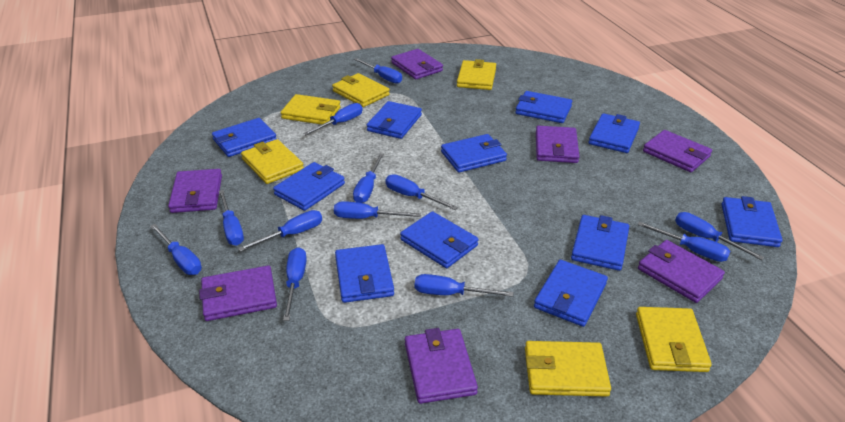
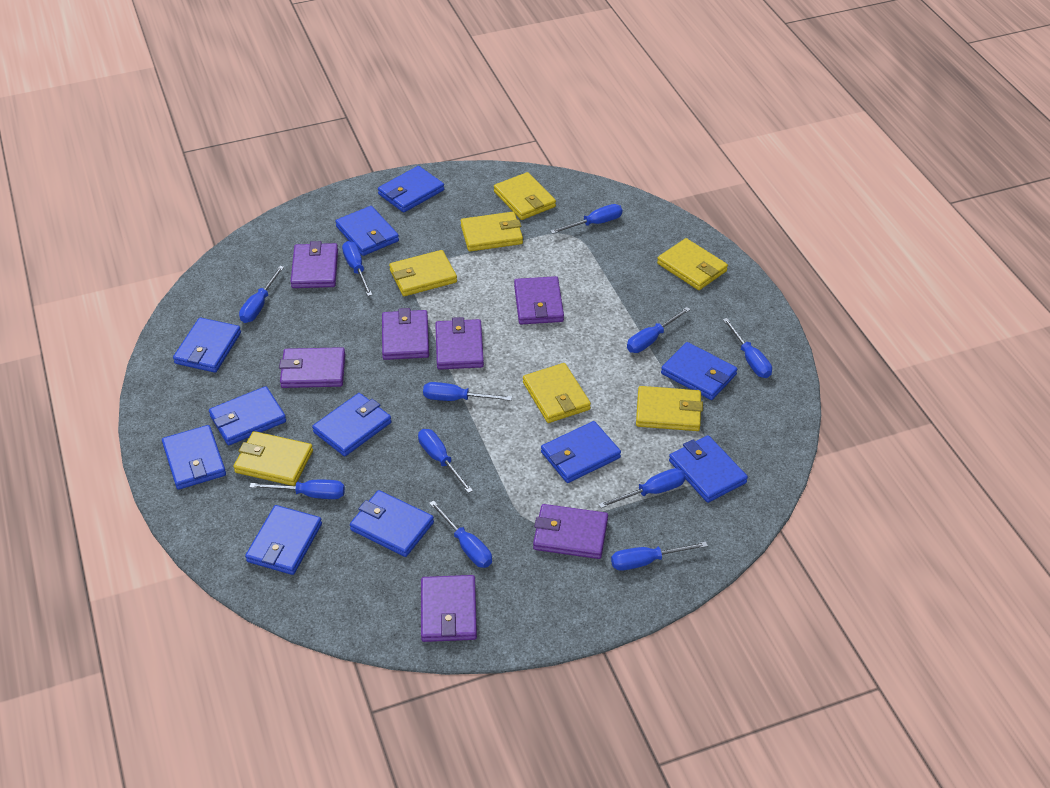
blue screwdriver: [150,224,202,275] [219,190,244,246] [238,210,322,252] [283,247,307,321] [303,103,362,135] [334,201,421,219] [353,153,384,203] [354,58,402,84] [385,174,458,210] [415,274,514,297] [637,222,730,262] [675,212,764,260] = 12 -> [239,266,284,323] [250,480,345,499] [342,241,372,296] [418,429,473,493] [423,382,512,401] [429,500,492,568] [551,204,622,234] [598,468,686,508] [611,542,708,571] [627,307,691,353] [723,318,772,378] = 11
yellow wallet: [241,139,304,184] [281,94,341,125] [332,73,390,107] [457,59,496,90] [525,341,611,397] [636,307,712,372] = 6 -> [233,431,313,486] [389,250,457,296] [461,212,523,252] [494,172,556,220] [523,363,591,423] [636,386,703,431] [657,238,728,290] = 7

